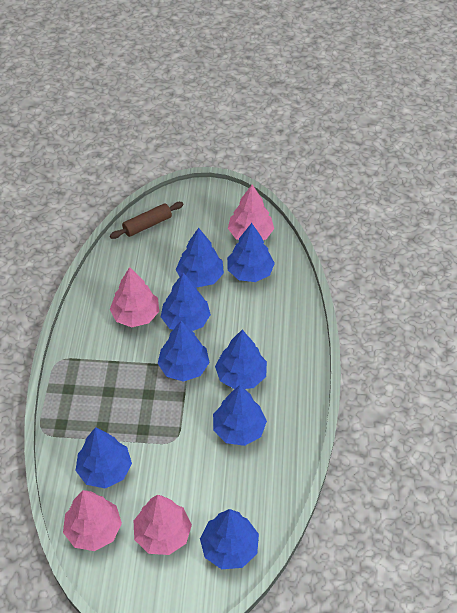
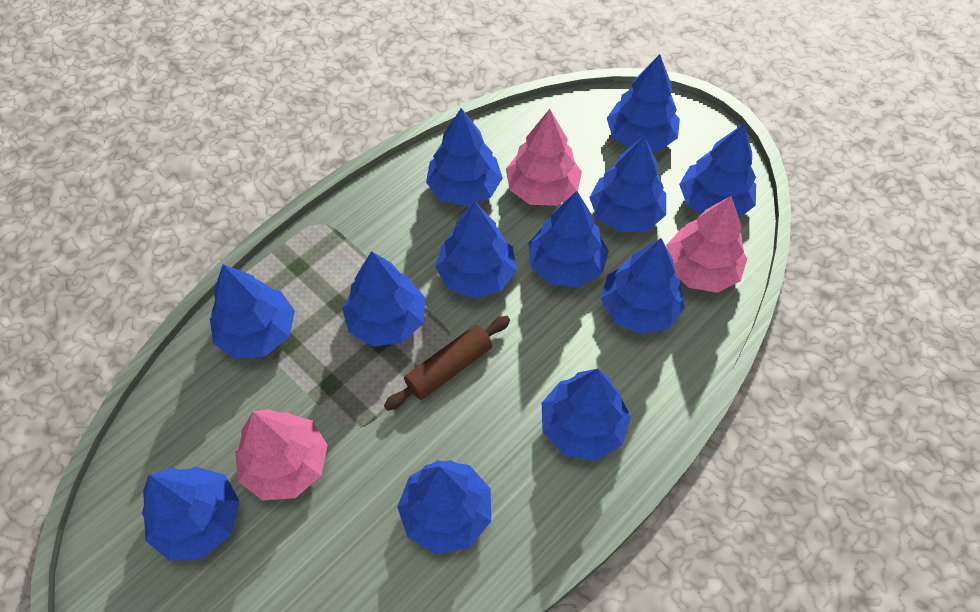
blue tree: [76,427,132,488] [157,321,210,382] [161,273,211,331] [176,228,224,287] [200,509,259,569] [213,385,267,446] [215,330,267,389] [227,223,275,282] = 8 -> [142,466,240,561] [210,264,295,359] [342,251,426,347] [397,460,491,554] [426,108,503,206] [435,201,517,298] [528,191,609,287] [542,369,631,460] [589,135,666,232] [601,238,684,334] [607,54,680,151] [679,124,756,218] = 12
pink tree: [63,490,122,551] [110,267,159,327] [134,495,192,555] [228,184,274,240] = 4 -> [235,409,328,500] [506,109,582,206] [666,196,747,293] = 3

